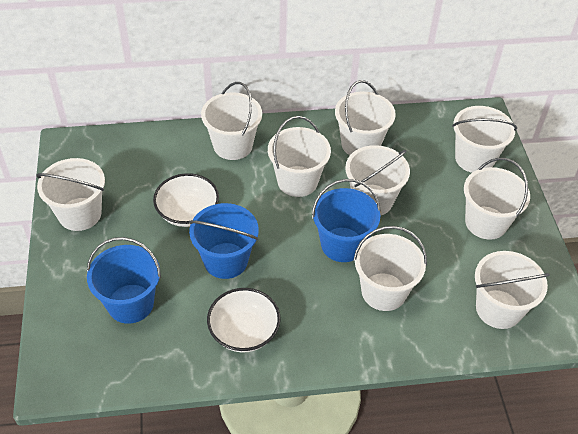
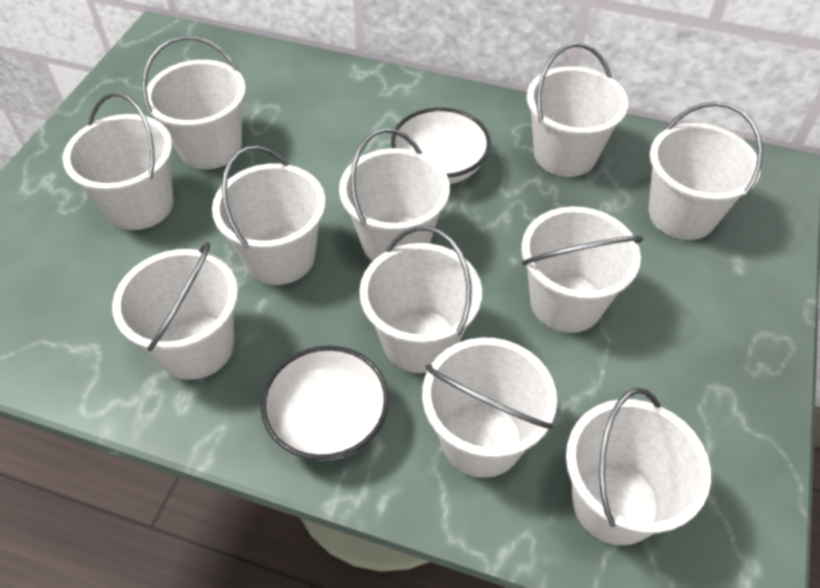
blue bucket: [87,237,161,324] [189,203,259,279] [312,179,381,262] = 3 -> none = 0
white bucket: [36,158,105,231] [201,82,262,160] [268,116,331,197] [335,80,396,155] [345,145,410,216] [353,226,427,311] [452,106,517,173] [464,158,530,240] [475,251,550,329] = 9 -> [63,92,174,230] [112,242,238,380] [142,36,246,169] [212,146,326,285] [339,128,450,261] [360,226,482,373] [422,337,557,478] [521,206,643,333] [527,43,628,177] [566,388,711,545] [648,102,763,240] = 11

